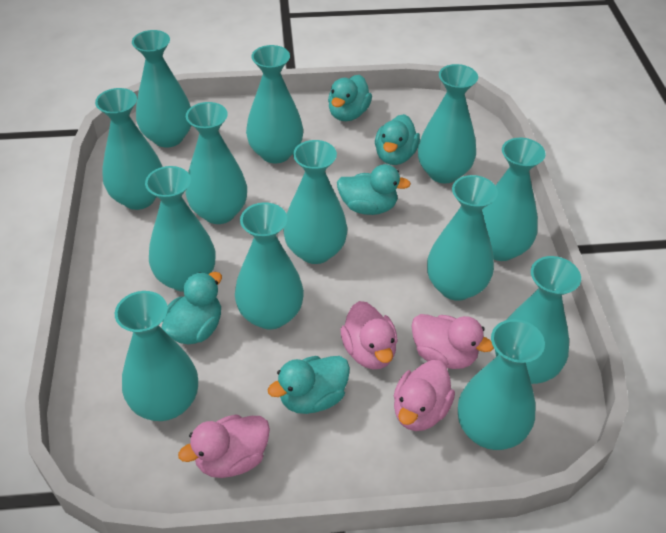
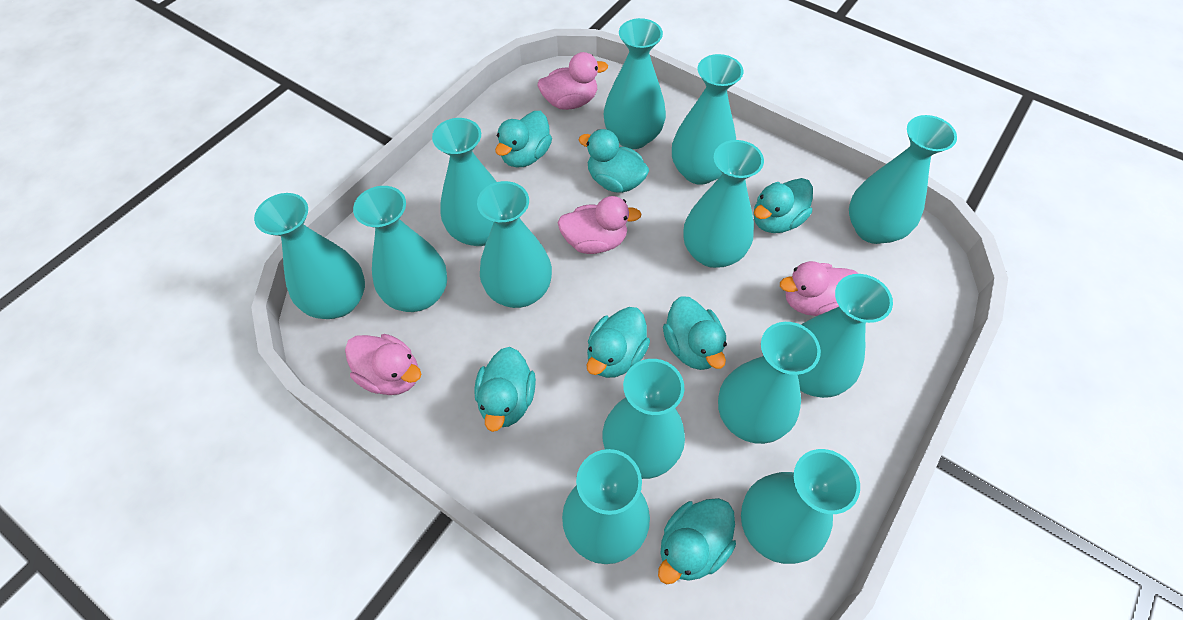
turquoise duck: [162,272,222,344] [268,356,350,414] [328,75,372,121] [337,164,411,215] [375,114,420,165] = 5 -> [474,347,536,432] [495,111,552,168] [579,129,649,193] [587,307,650,378] [658,498,736,584] [663,296,727,370] [753,178,813,233] = 7

